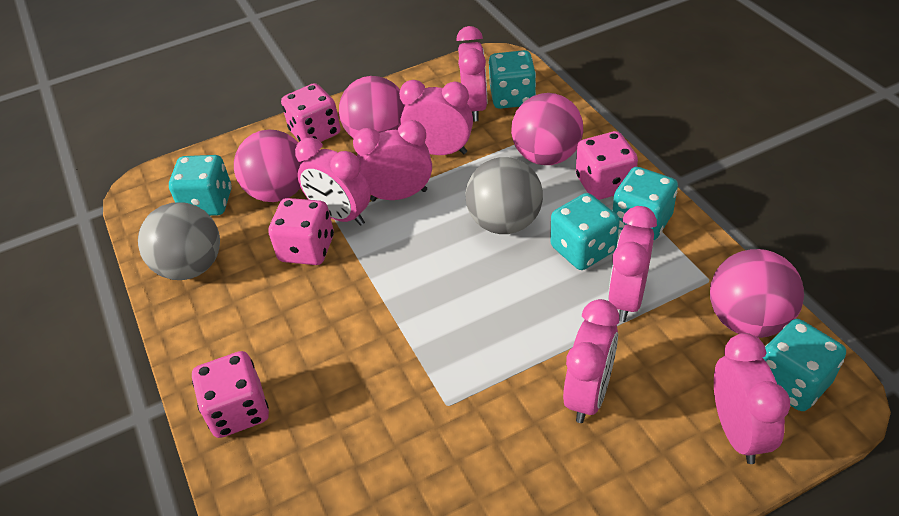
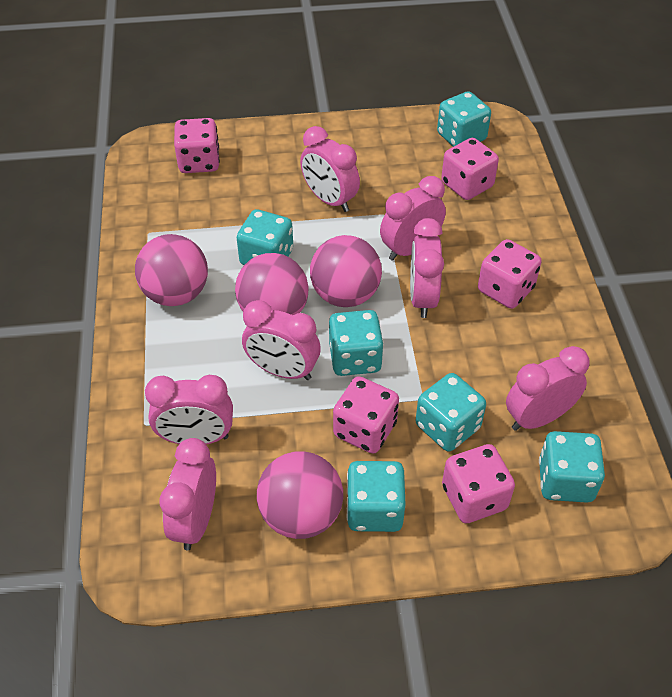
grey ball: [138,202,220,280] [466,157,543,234] = 2 -> none = 0
pink dice: [192,351,269,438] [268,198,334,265] [281,83,341,142] [576,131,638,200] = 4 -> [174,118,220,173] [333,376,399,454] [441,138,499,200] [442,444,515,523] [478,239,542,309] = 5
turquoise dice: [169,155,232,216] [489,50,536,109] [550,193,620,270] [613,167,678,240] [763,319,846,411] = 5 -> [237,209,293,265] [329,310,384,376] [347,461,406,532] [415,373,486,452] [437,91,491,147] [539,431,605,503] = 6

